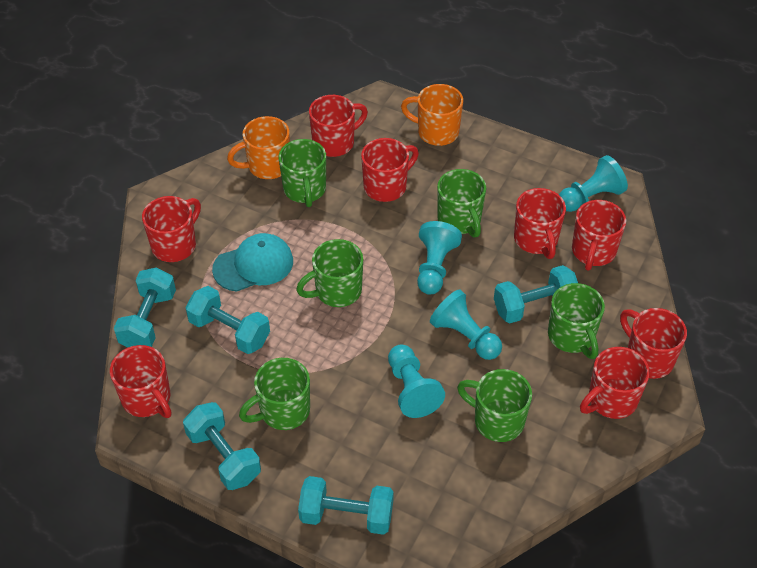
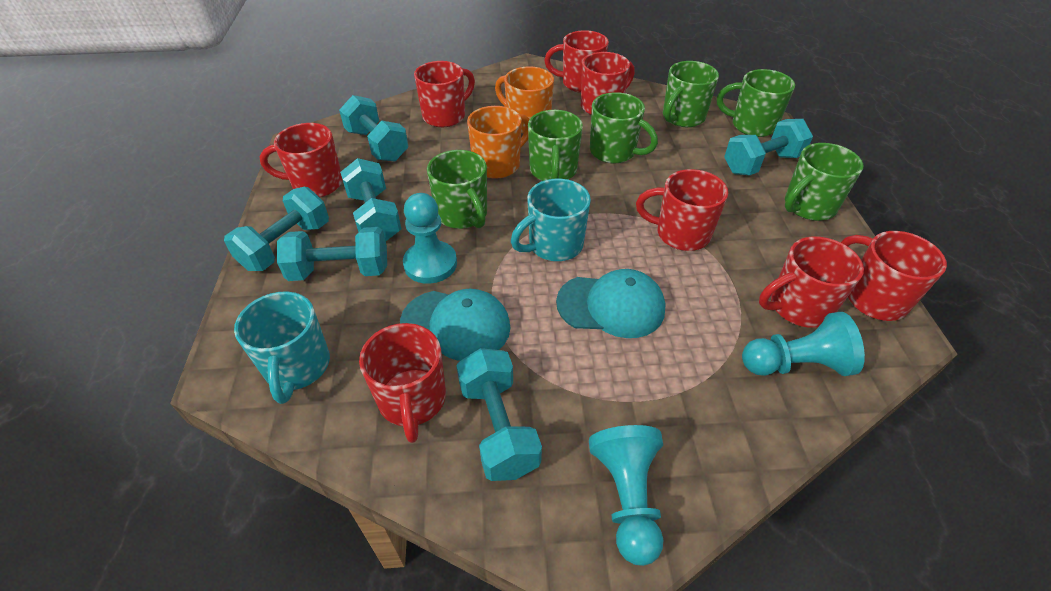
turquoise cap: [212,233,293,292] = 1 -> [400,289,510,361] [556,269,666,338] = 2
turquoise dumbbell: [114,267,176,347] [183,402,261,490] [185,286,270,354] [298,476,394,535] [494,265,578,323] = 5 -> [224,187,329,271] [277,227,387,281] [339,95,409,162] [340,158,401,241] [456,348,542,481] [724,119,813,175] = 6
turquoise mug: none = 0 -> [234,291,330,404] [511,179,591,261] = 2
turquoise pawn: [388,345,445,418] [417,221,462,295] [430,289,502,360] [559,155,628,212] = 4 -> [403,193,457,284] [589,425,663,566] [742,312,865,376] = 3

